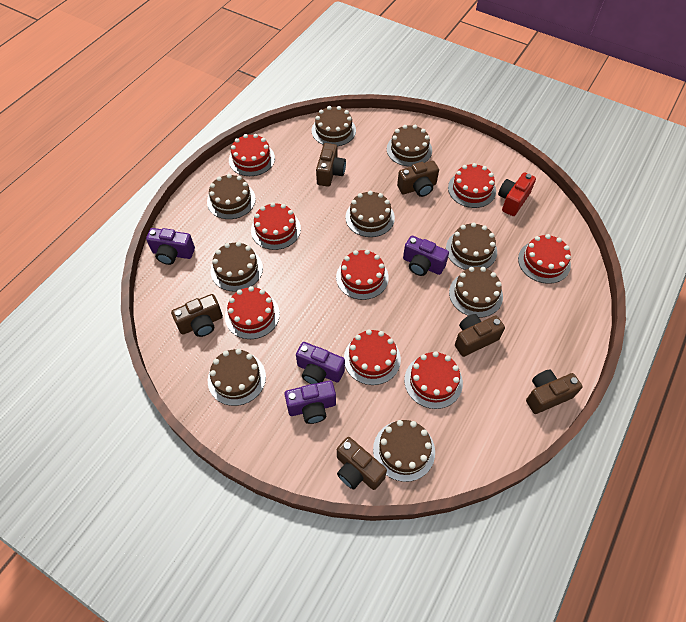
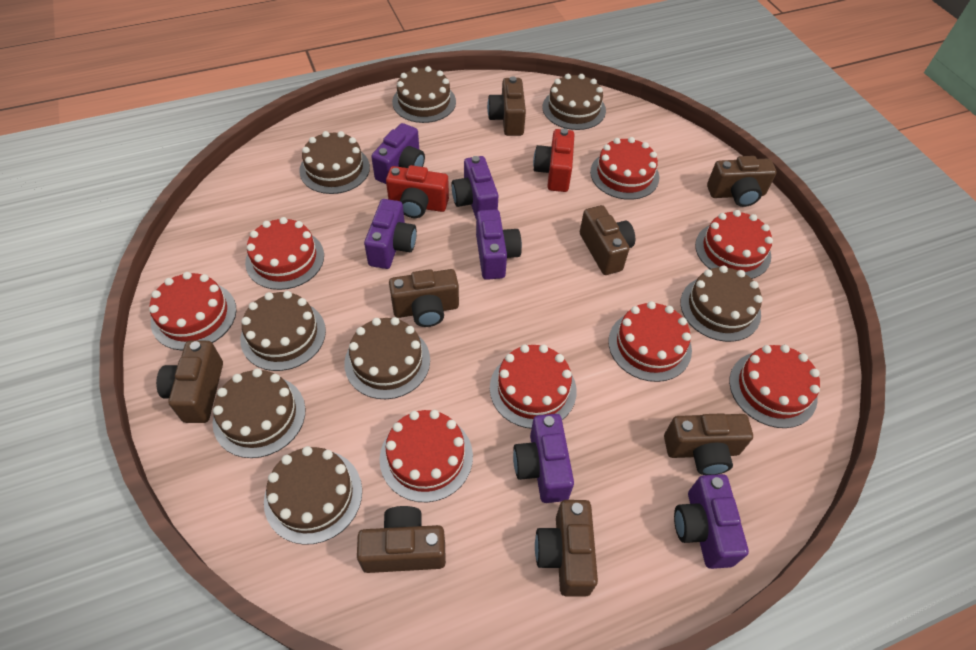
brown cake: [207,174,256,219] [208,349,266,406] [211,242,263,292] [312,106,356,146] [345,191,395,237] [373,420,435,482] [387,125,432,167] [446,222,497,270] [449,267,503,318] = 9 -> [213,369,306,458] [240,291,326,371] [264,446,362,545] [299,131,370,194] [344,317,430,399] [392,66,456,123] [542,74,606,130] [680,265,763,342] = 8
brown camera: [171,294,223,337] [316,143,346,187] [337,437,387,490] [397,161,439,197] [455,314,505,357] [526,370,582,414] = 6 -> [156,341,223,423] [357,506,446,573] [389,269,459,327] [487,76,526,136] [535,500,598,597] [580,205,635,275] [664,413,753,475] [707,156,777,207] = 8
purple camera: [146,228,195,265] [284,380,336,424] [296,342,345,384] [403,236,449,276] = 4 -> [364,199,417,269] [371,123,425,184] [452,156,498,218] [476,209,522,280] [513,414,574,503] [674,474,749,569] = 6
red camera: [498,172,536,216] = 1 -> [386,165,449,218] [533,128,574,192] = 2

